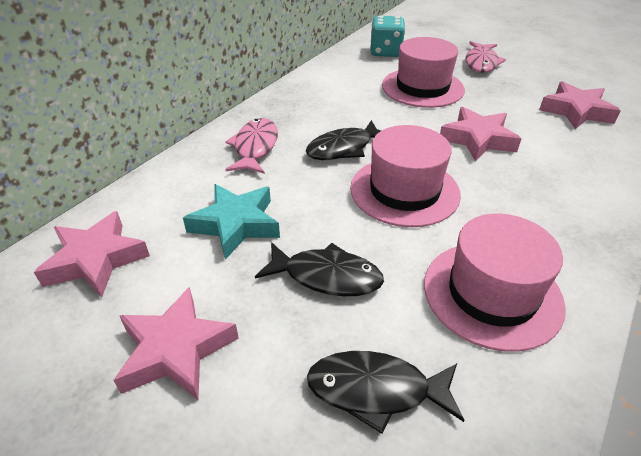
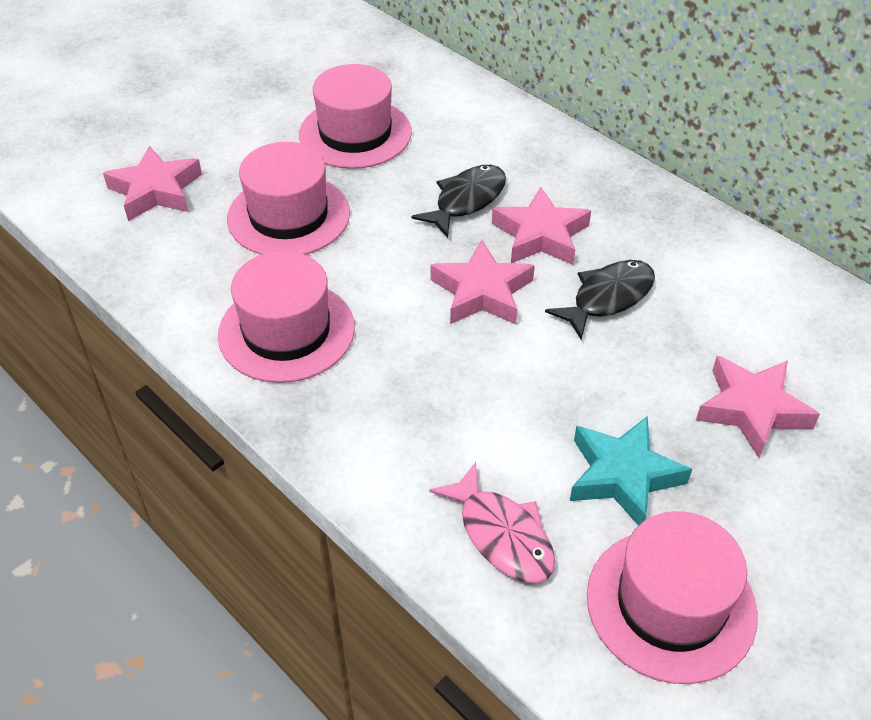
black fish: [255,242,384,296] [306,120,381,160] [307,351,464,434] = 3 -> [411,165,506,238] [545,260,655,340] = 2
pink fish: [225,118,278,174] [466,41,506,73] = 2 -> [429,462,555,583] = 1
pink hat: [350,125,461,227] [382,37,465,108] [424,214,566,352] = 3 -> [218,251,355,383] [227,142,350,255] [299,64,412,169] [587,511,758,684] = 4
turquoise dice: [370,16,405,57] = 1 -> none = 0

